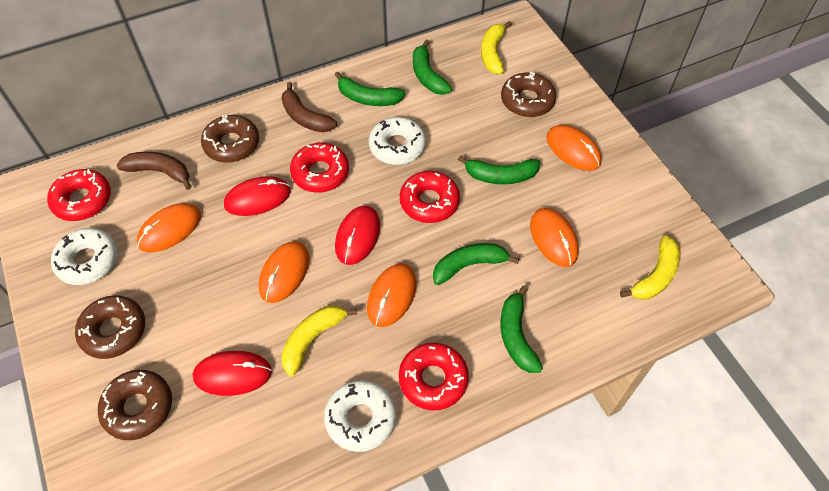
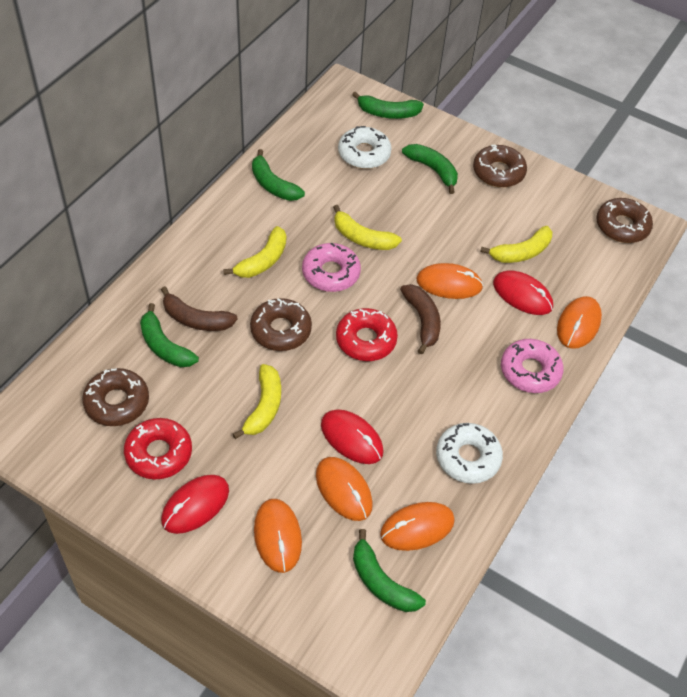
pink donut: none = 0 -> [302,243,361,292] [501,339,564,393] = 2
red donut: [47,169,111,221] [290,143,349,193] [399,343,469,410] [400,171,460,223] = 4 -> [124,418,192,479] [336,308,398,361] = 2
white donut: [51,228,118,285] [324,380,396,452] [369,117,426,165] = 3 -> [338,126,392,169] [436,423,503,484] = 2
yellow banana: [281,306,357,377] [481,21,512,74] [620,235,680,300] = 3 -> [223,226,286,278] [233,364,281,439] [333,205,402,250] [480,226,552,263] = 4

